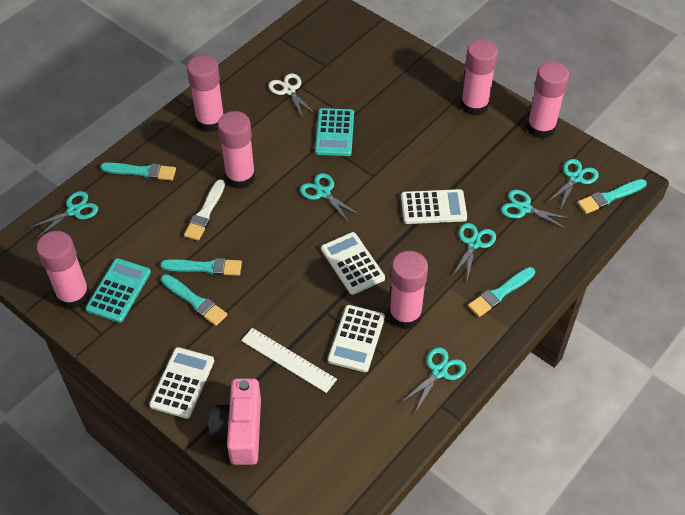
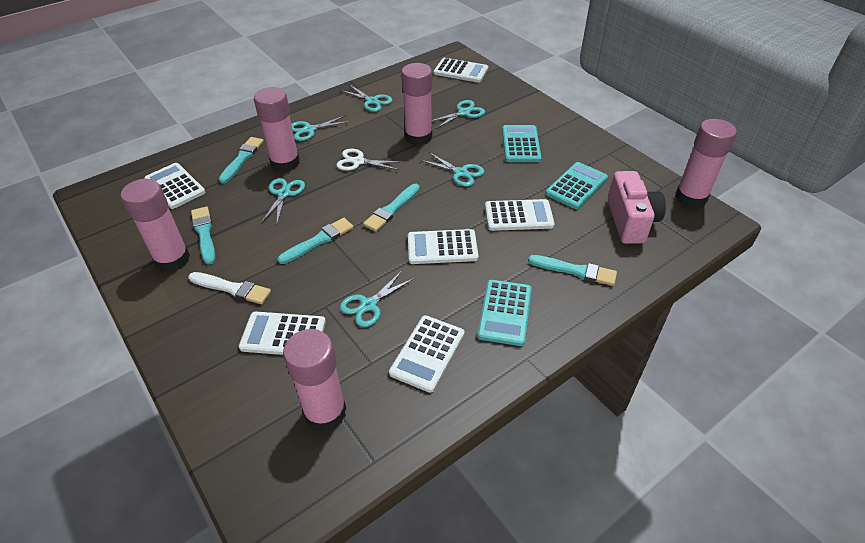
pink glue stick: [36,231,90,309] [187,55,224,132] [218,111,255,189] [389,251,428,329] [460,39,498,116] [527,62,569,139] = 6 -> [121,179,190,272] [254,87,300,172] [283,329,346,432] [401,63,432,145] [675,119,737,208] = 5
turquoise calculator: [86,258,151,323] [315,108,354,156] = 2 -> [478,280,532,346] [502,125,542,162] [546,162,608,209] = 3
white calculator: [149,347,214,419] [321,232,385,295] [328,305,385,372] [401,189,467,224] = 4 -> [144,163,205,209] [239,312,326,355] [389,315,465,393] [408,229,478,264] [434,58,489,83] [485,199,555,231] = 6
white ruler: [241,328,337,393] = 1 -> none = 0

